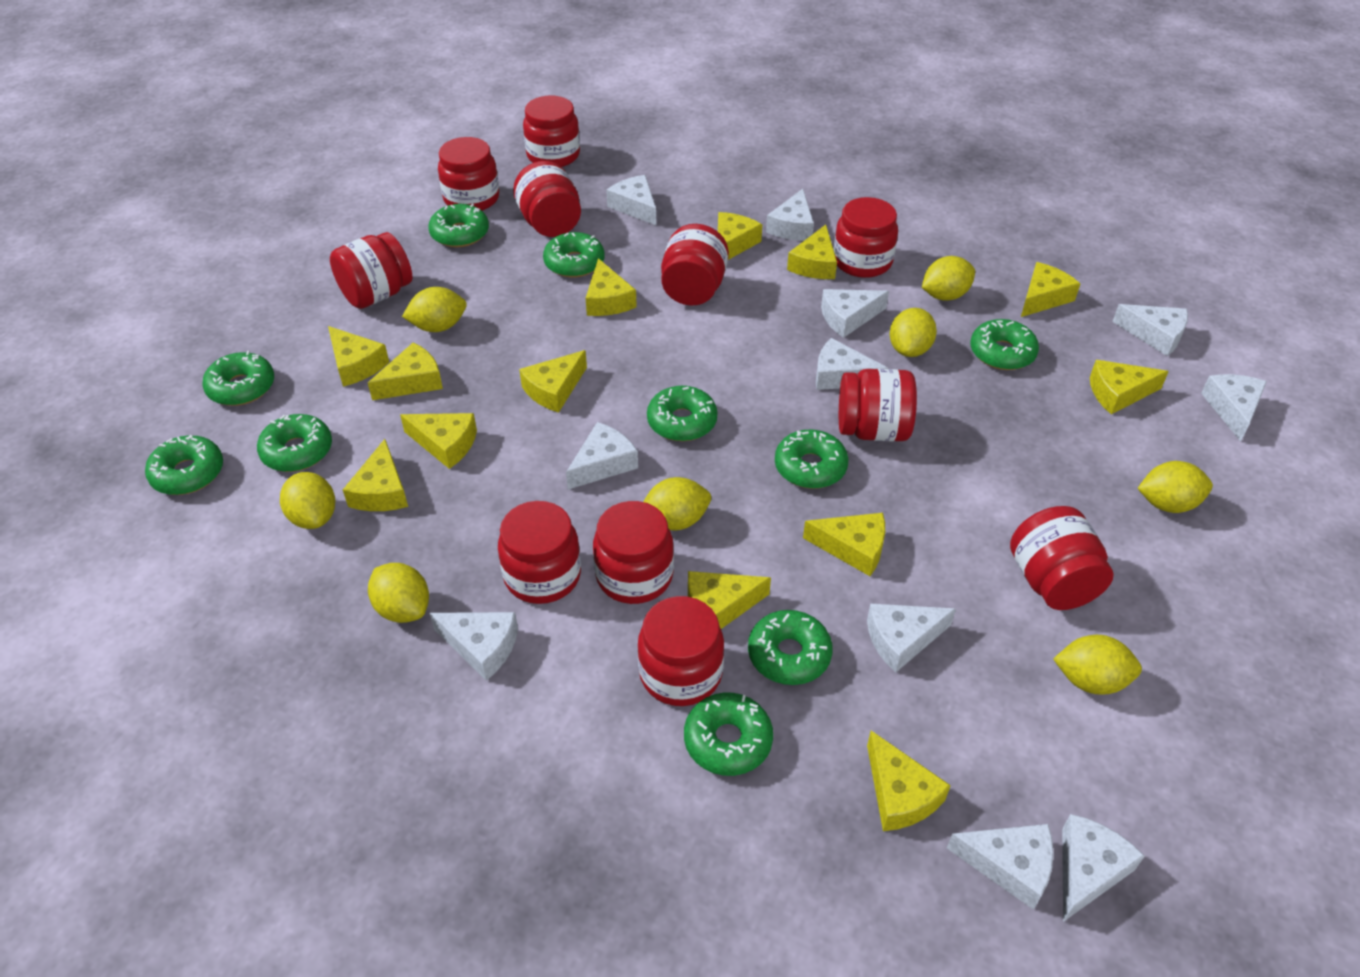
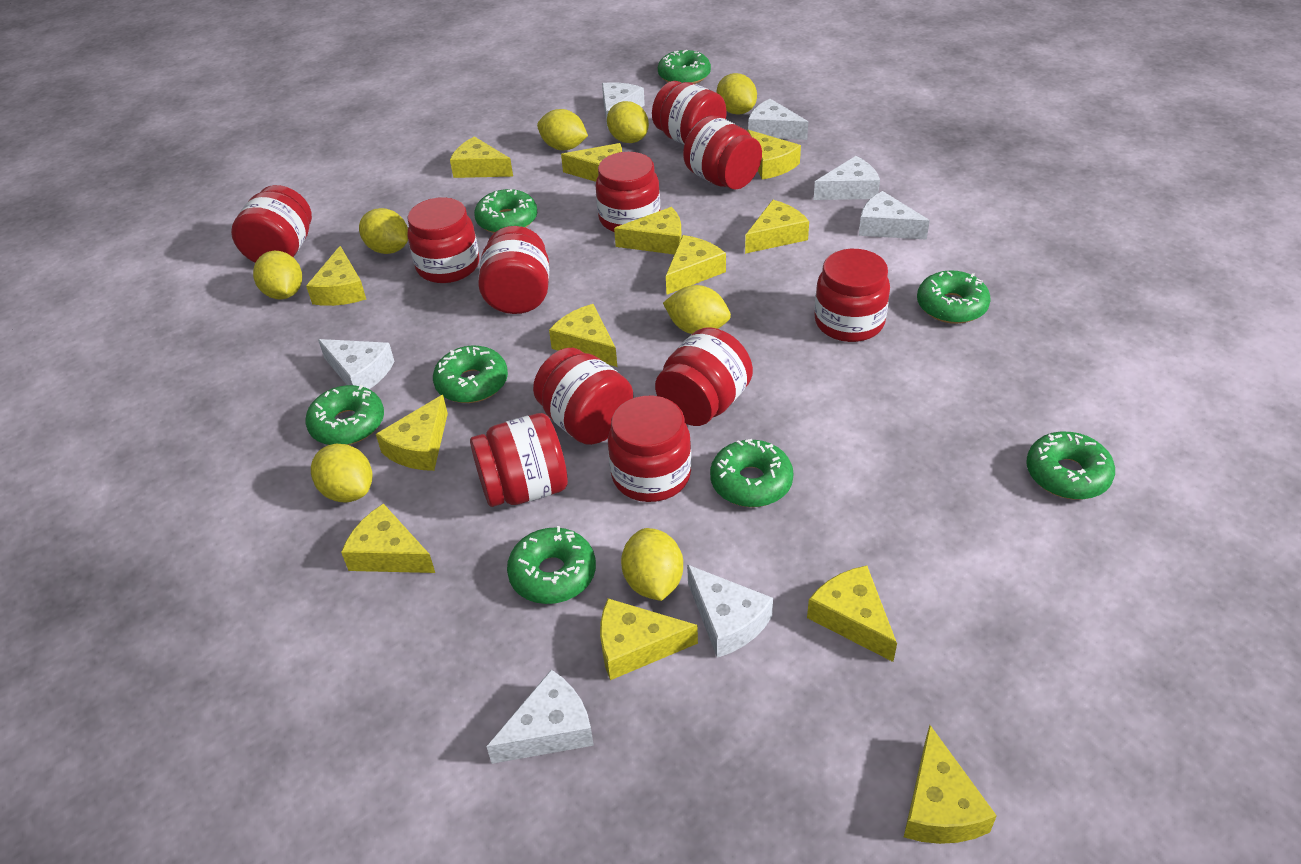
green donut: [145,435,223,495] [202,351,274,406] [257,414,332,472] [428,204,489,247] [543,232,605,278] [647,386,718,441] [684,693,773,776] [748,610,833,685] [775,430,848,489] [970,319,1039,370] = 10 -> [305,385,384,445] [433,346,508,403] [474,189,537,233] [507,526,596,604] [658,50,711,84] [710,439,794,507] [917,270,991,324] [1026,432,1115,500] = 8
white cheese: [430,612,518,681] [566,422,638,489] [606,175,656,225] [766,189,814,241] [816,338,888,390] [821,289,889,338] [867,603,956,673] [947,824,1054,910] [1062,814,1145,922] [1112,304,1188,356] [1201,374,1267,442] = 11 -> [318,339,395,389] [486,670,594,764] [602,82,645,129] [687,565,773,658] [748,99,808,140] [814,156,880,200] [859,191,930,240] = 7

